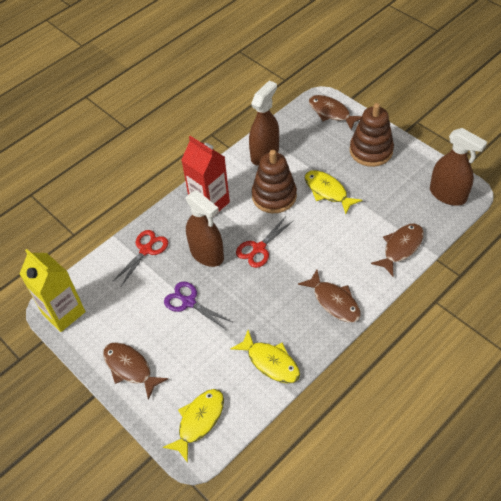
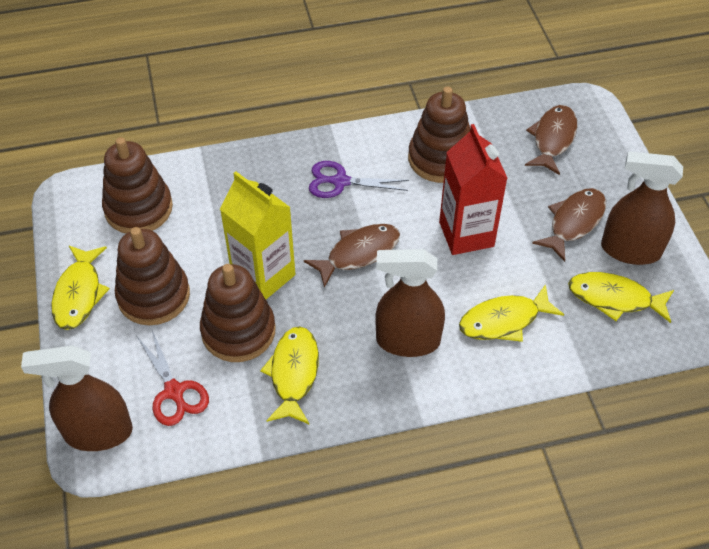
brown fish: [103,342,168,400] [298,270,361,322] [309,95,362,130] [371,223,424,276] = 4 -> [304,224,400,288] [525,105,577,175] [532,188,606,262] = 3
brown stacking toy: [252,150,297,213] [350,103,394,167] = 2 -> [102,137,173,233] [115,227,190,325] [200,264,276,362] [408,86,470,183] = 4
red scissors: [112,230,168,286] [236,216,294,268] = 2 -> [137,330,209,426] = 1
yellow fish: [163,389,224,463] [230,330,300,383] [305,170,362,214] = 3 -> [51,246,110,330] [260,326,319,424] [459,284,564,342] [568,272,674,323] = 4

